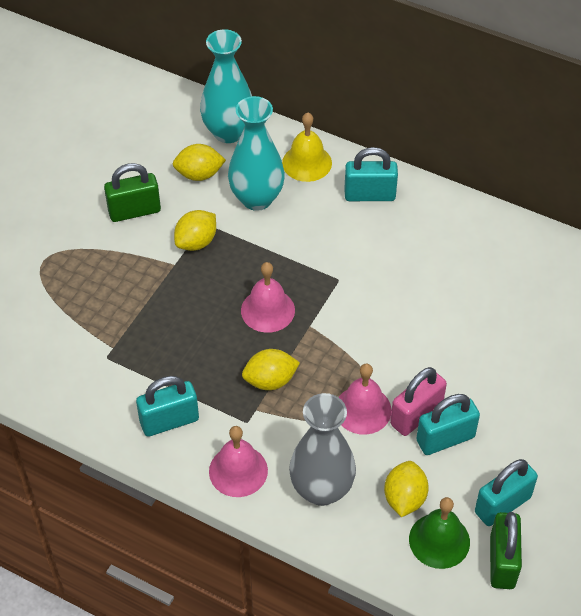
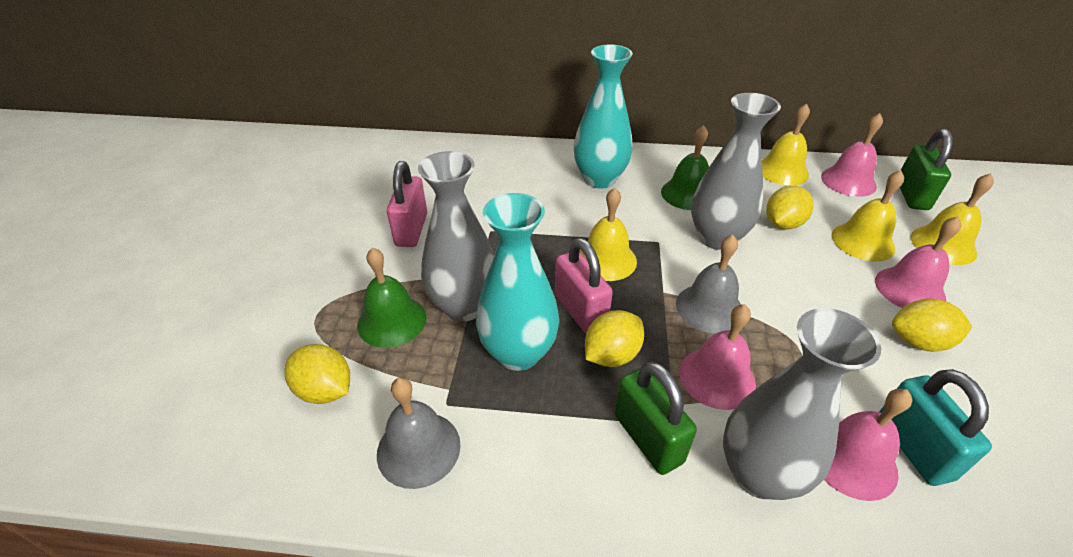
green bell: [409,497,470,569] = 1 -> [357,247,426,348] [661,125,709,210] = 2
grey bell: none = 0 -> [377,377,461,489] [676,235,741,333] = 2
grey vase: [289,393,356,506] = 1 -> [418,151,494,322] [691,93,781,250] [723,308,881,500] = 3
pink bell: [209,426,268,497] [241,262,295,333] [339,364,392,435] = 3 -> [679,304,756,410] [821,113,883,197] [824,389,912,501] [875,216,961,308] = 4
pink padlock: [390,367,447,436] = 1 -> [387,161,427,247] [555,238,613,334] = 2
turquoise padlock: [136,376,199,437] [344,147,398,201] [416,394,480,455] [475,459,538,526] = 4 -> [879,369,992,486] = 1
yellow bell: [282,113,332,182] = 1 -> [580,188,637,281] [762,103,810,186] [832,170,904,262] [910,173,994,265] = 4

